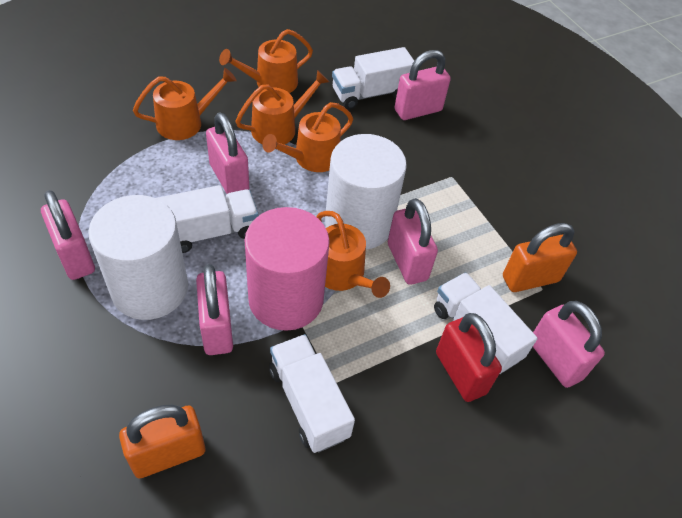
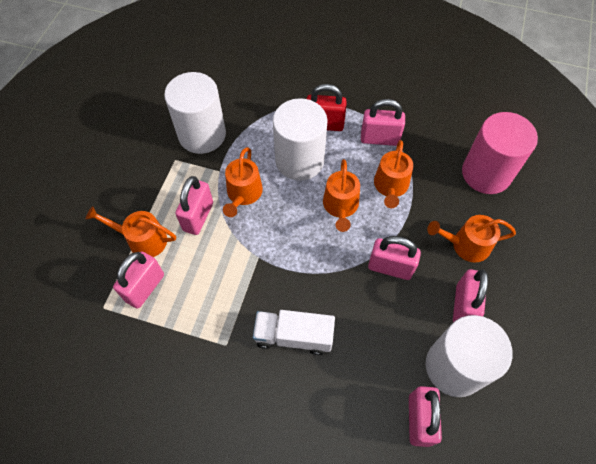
orange padlock: [119,405,205,478] [503,223,577,292] = 2 -> none = 0
white cylinder: [88,195,188,320] [325,134,407,249] = 2 -> [164,72,226,154] [273,98,328,181] [426,315,513,397] = 3
white truck: [156,185,259,253] [269,334,355,453] [332,47,414,109] [434,272,537,374] = 4 -> [253,310,335,355] = 1

